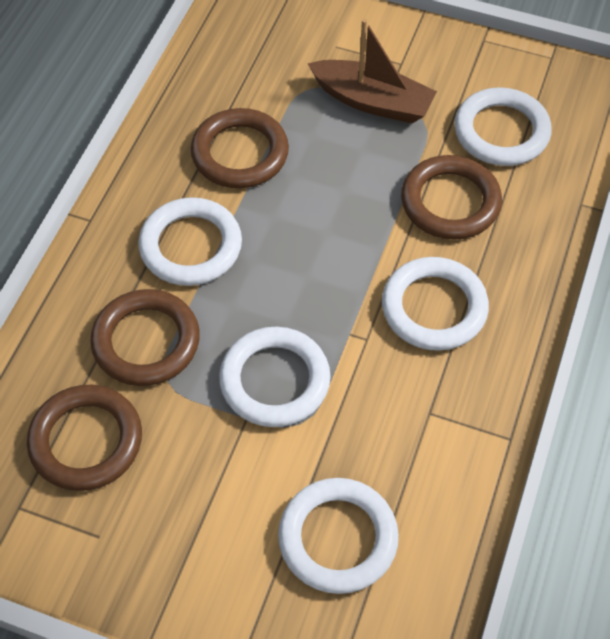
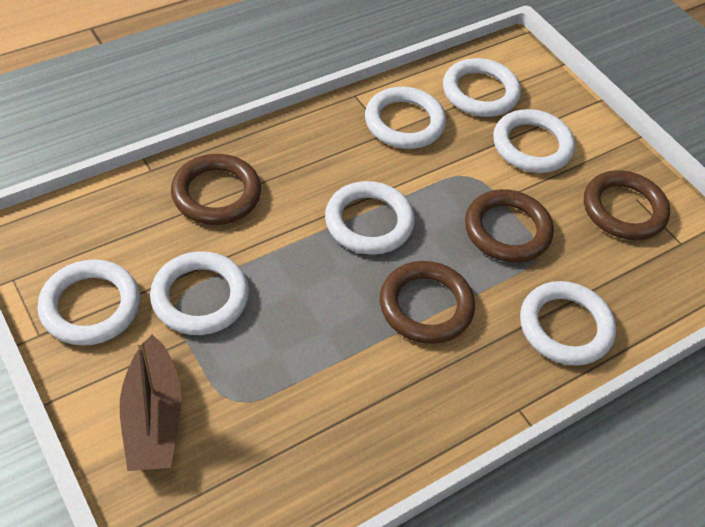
white ring: [138,197,242,286] [219,327,331,427] [278,478,399,594] [382,257,489,351] [454,87,552,166] = 5 -> [38,259,140,346] [150,251,249,335] [325,181,415,255] [365,87,446,149] [443,58,521,117] [493,109,575,173] [520,281,616,366] = 7

